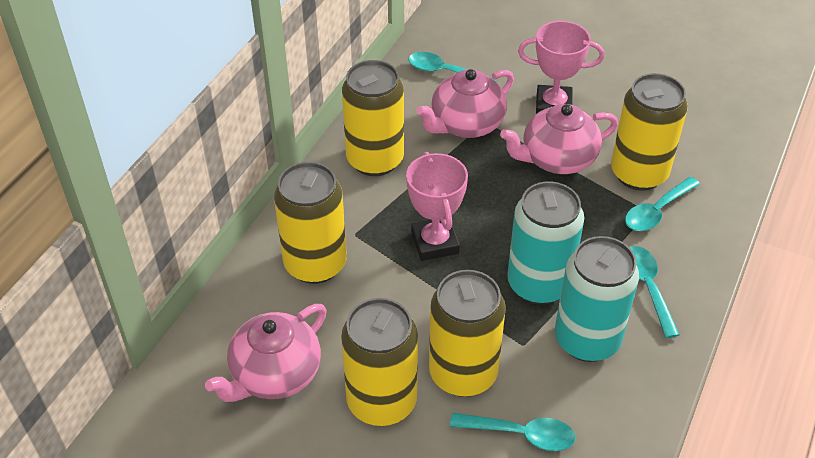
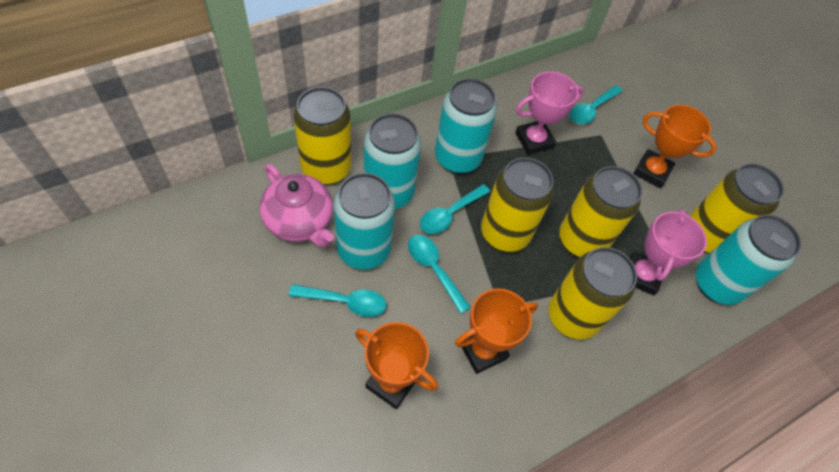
orange trophy: none = 0 -> [355,322,438,409] [455,288,538,374] [633,105,717,188] = 3
pink teapot: [205,304,327,402] [416,69,514,138] [500,104,618,174] = 3 -> [260,164,334,247] = 1
turquoise can: [507,182,584,305] [555,236,639,362] = 2 -> [334,173,395,270] [364,113,421,209] [435,78,497,174] [696,215,801,305] = 4

